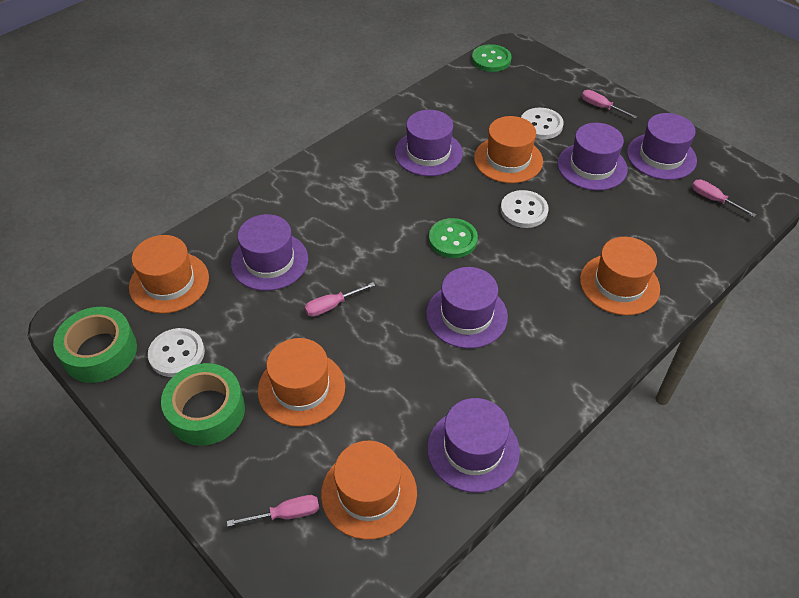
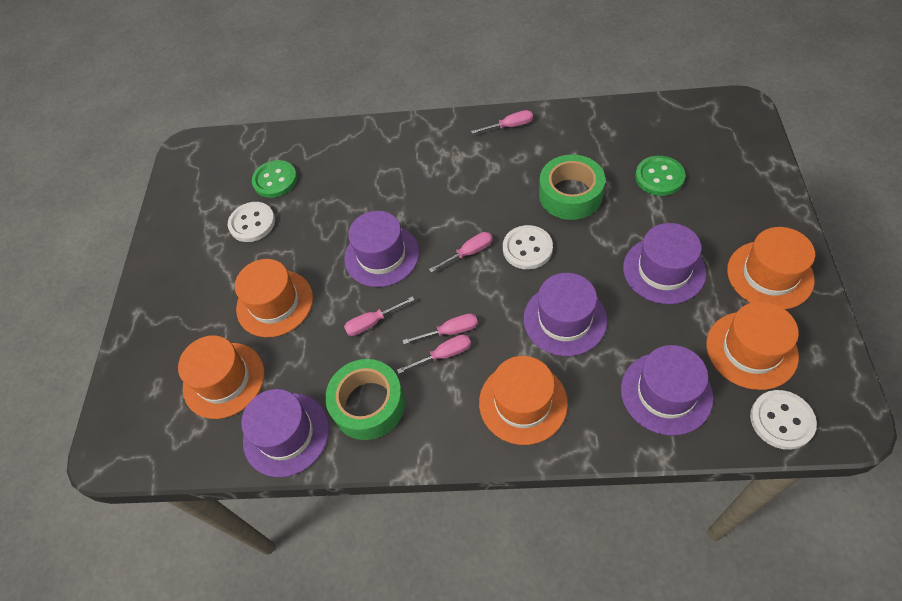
pink screwdriver: [227,495,319,527] [305,282,375,317] [582,90,638,119] [692,179,756,217] = 4 -> [344,296,415,336] [397,334,471,374] [402,313,478,344] [429,232,492,273] [471,110,533,134] = 5
purple hat: [231,214,308,291] [395,110,463,176] [426,267,508,349] [427,398,520,493] [558,123,628,190] [627,113,697,180] = 6 -> [241,389,329,477] [344,211,419,287] [524,273,607,356] [621,345,713,435] [623,223,706,304] = 5

